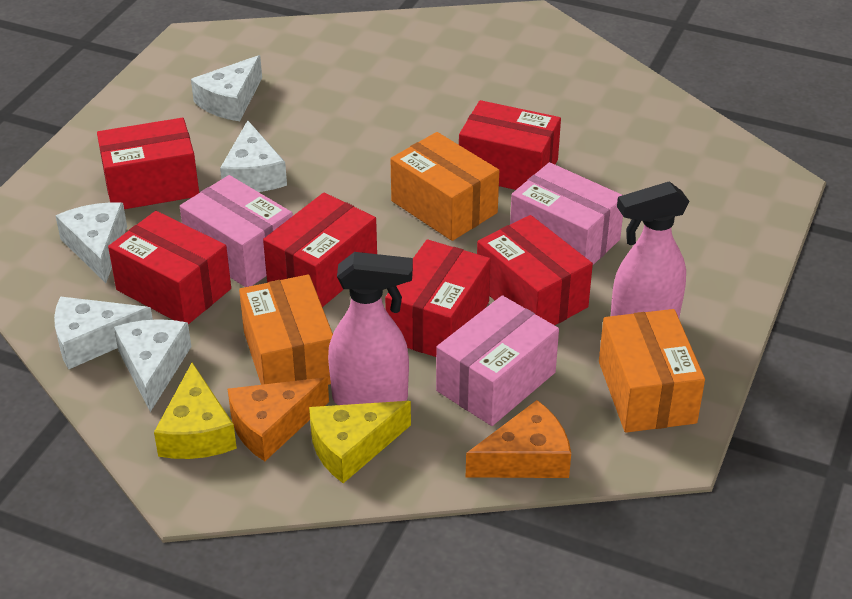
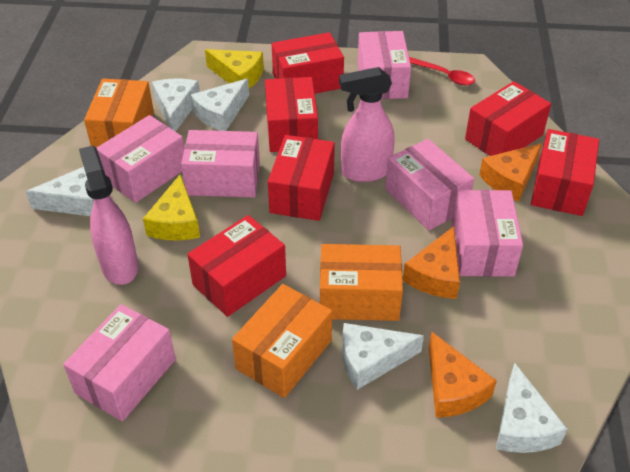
orange cheese: [228,377,329,461] [466,400,571,478] = 2 -> [403,226,460,299] [429,331,497,418] [479,143,542,202] = 3
pink box: [180,175,293,287] [436,295,559,426] [510,162,623,265] = 3 -> [63,304,176,421] [97,115,184,203] [181,130,260,197] [358,31,411,99] [385,139,474,230] [452,190,523,277] = 6
red spoon: none = 0 -> [409,57,475,85] = 1

